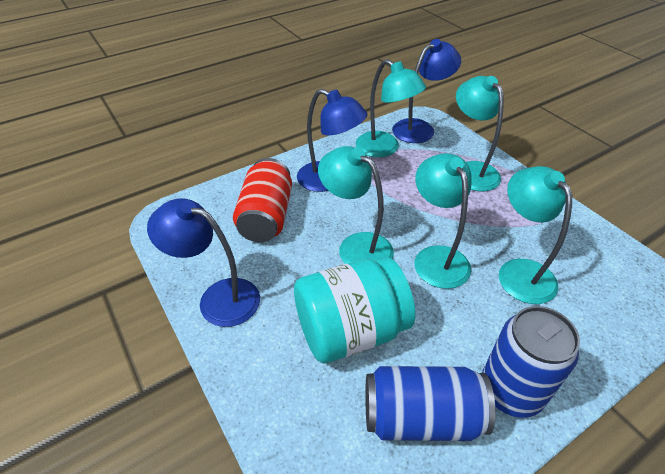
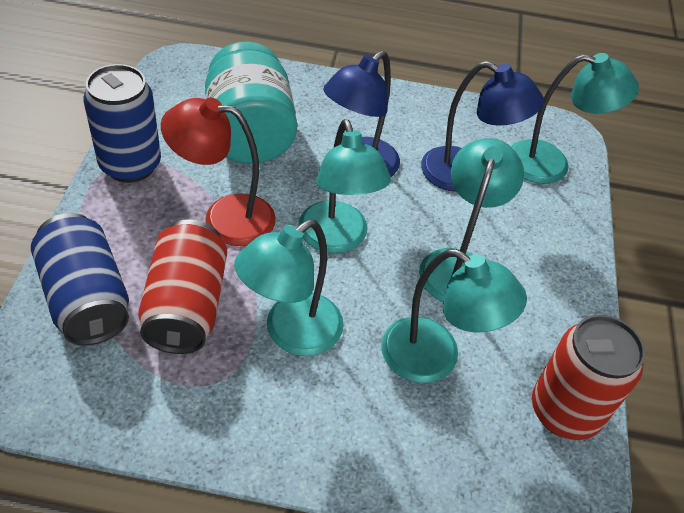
blue lamp: [147,198,260,327] [297,89,368,192] [392,39,461,143] = 3 -> [323,51,400,177] [421,61,544,192] = 2
red can: [233,158,292,242] = 1 -> [138,219,227,354] [532,315,645,440] = 2
red lamp: none = 0 -> [161,97,276,246] = 1

